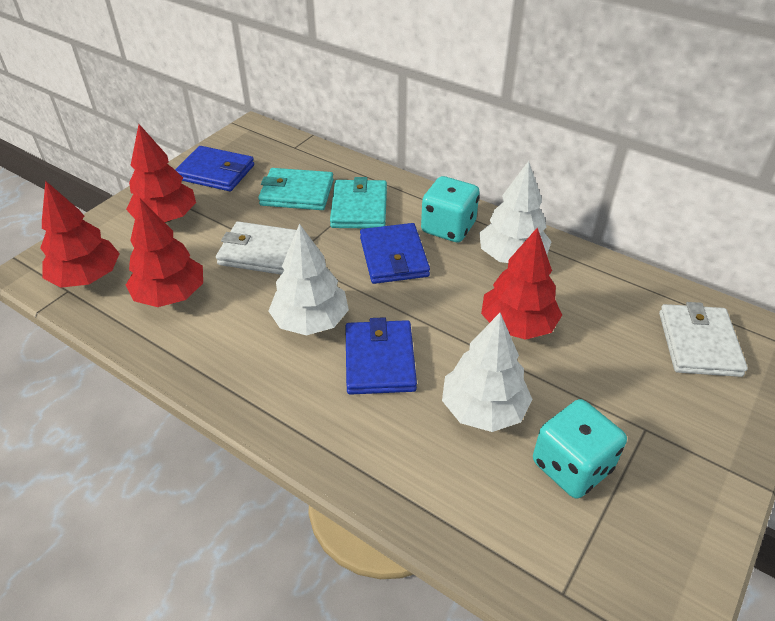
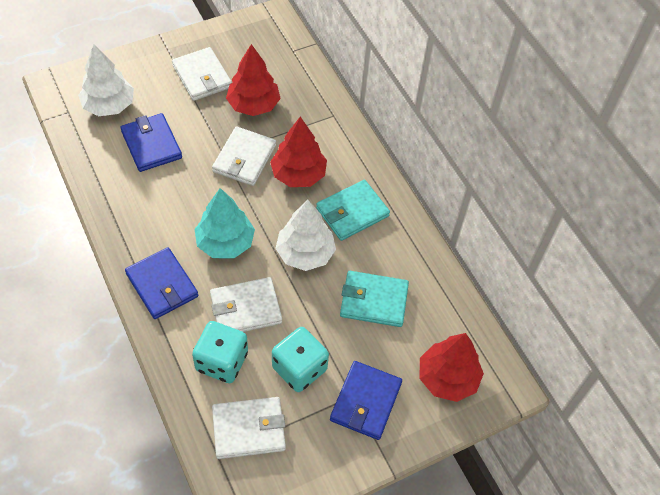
red tree: [40,181,120,288] [126,124,196,223] [126,199,203,307] [481,228,562,340] = 4 -> [226,44,281,116] [270,117,327,187] [420,333,484,402] = 3
turquoise tree: none = 0 -> [195,188,255,258] = 1
white tree: [269,224,349,335] [442,313,533,432] [479,161,552,263] = 3 -> [78,44,134,116] [275,200,336,271] = 2
white wallet: [216,221,297,275] [659,302,748,377] = 2 -> [172,47,232,101] [210,277,282,332] [212,126,276,186] [212,397,286,459] = 4

